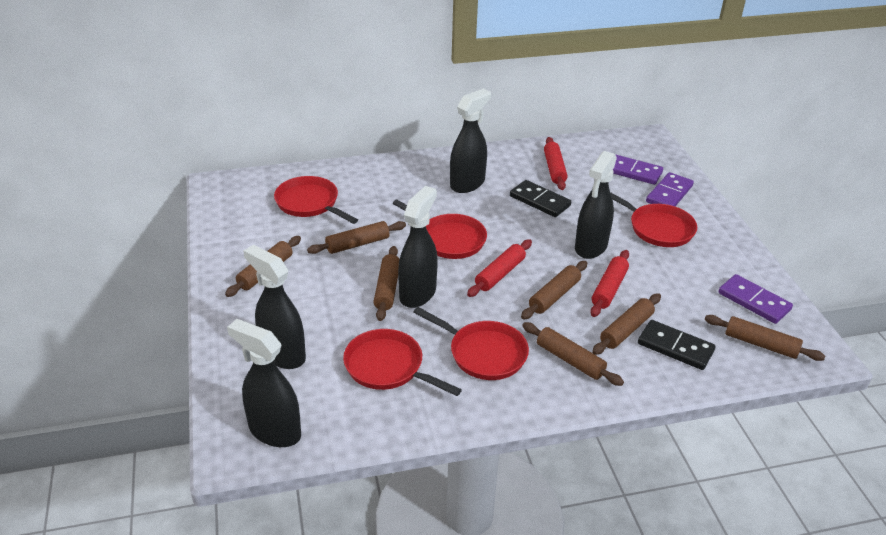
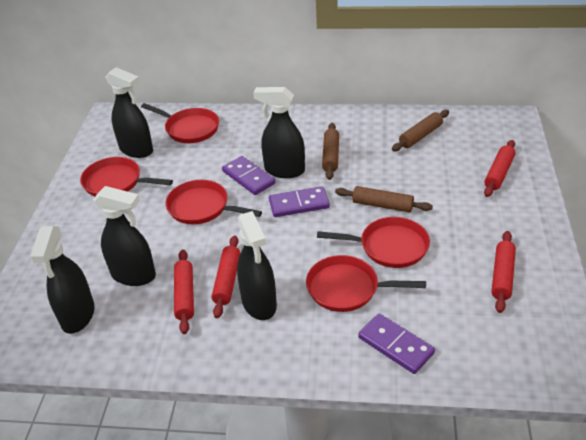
black domino: [510,180,571,217] [638,320,716,370] = 2 -> none = 0
brown rolling pin: [225,236,301,297] [307,221,406,254] [374,246,400,321] [521,261,587,320] [522,322,624,386] [592,293,661,355] [705,315,825,361] = 7 -> [322,123,339,180] [335,186,433,212] [392,110,449,151] = 3
red rolling pin: [467,239,532,297] [544,137,567,190] [590,250,629,317] = 3 -> [174,250,194,334] [212,236,241,318] [484,140,516,197] [491,231,516,313] = 4

